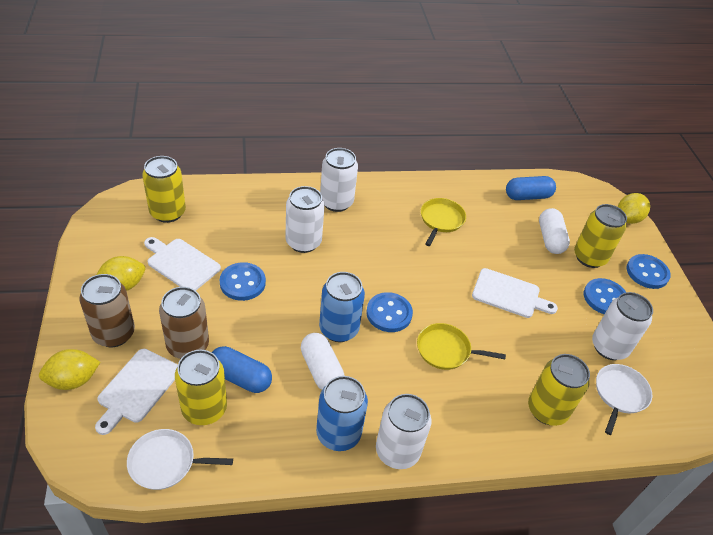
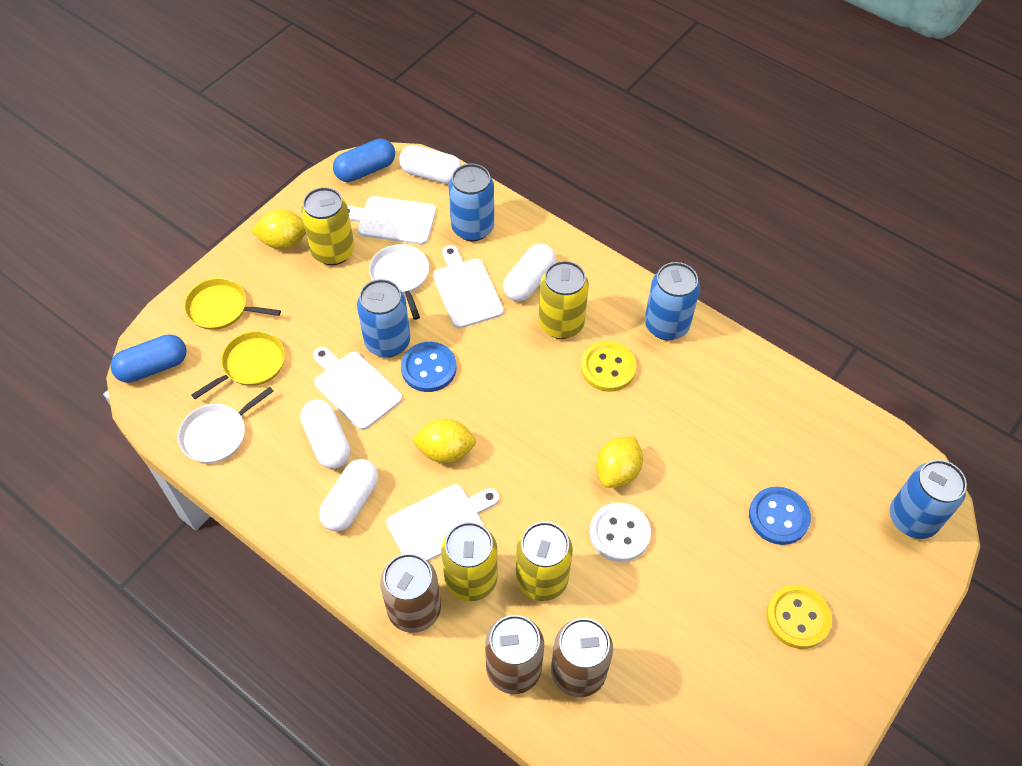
blue button: [220,262,266,301] [366,292,413,332] [584,278,626,314] [626,254,671,289] = 4 -> [401,342,456,392] [749,487,811,545] = 2
blue can: [316,376,368,451] [319,272,365,342] = 2 -> [357,279,411,358] [449,164,494,241] [645,262,700,340] [890,460,967,539] = 4
brown can: [79,274,135,347] [159,287,209,359] = 2 -> [380,553,441,633] [485,615,544,694] [551,618,613,697] = 3
white button: none = 0 -> [590,503,651,562] = 1
white can: [285,186,325,253] [320,148,358,212] [376,394,431,469] [592,292,653,360] = 4 -> none = 0
white capsule: [301,333,344,390] [539,208,570,254] = 2 -> [300,400,350,469] [319,459,378,531] [399,145,462,184] [503,244,556,301] = 4
white cutting board: [95,349,178,435] [144,237,221,290] [472,268,558,318] = 3 -> [313,347,402,430] [347,196,436,245] [386,484,499,561] [433,245,504,328] = 4
yellow button: none = 0 -> [581,341,637,392] [766,585,832,649] = 2

